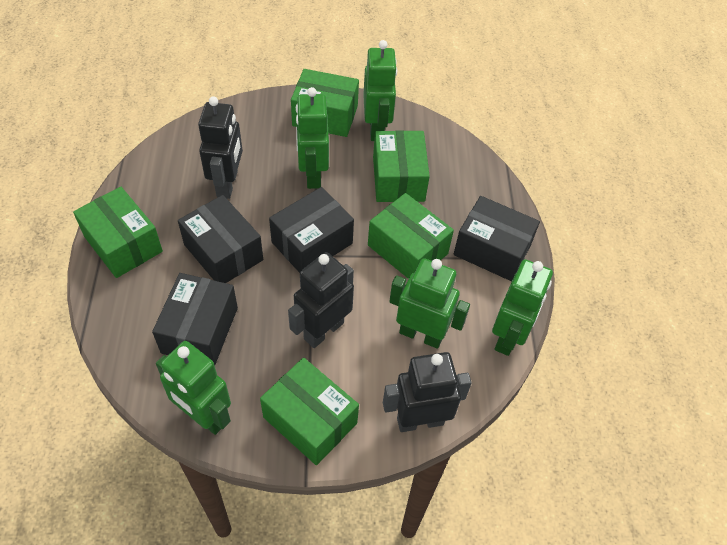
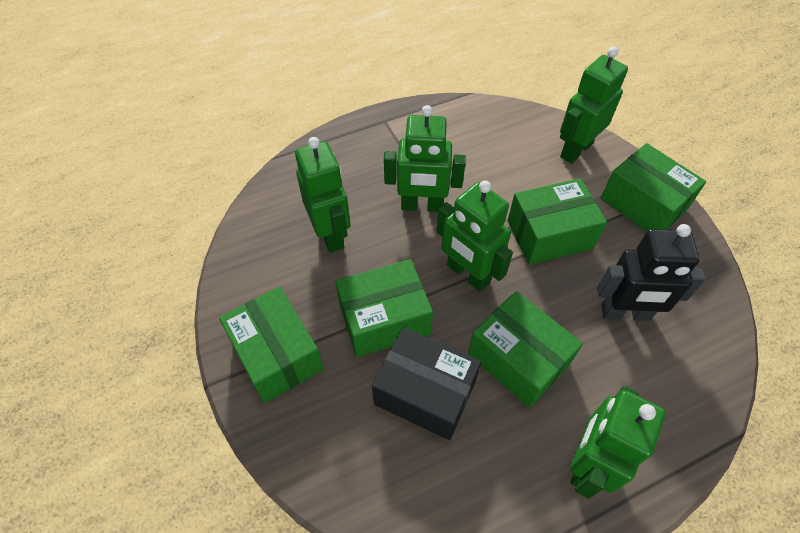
black box: [152,273,238,365] [178,195,263,283] [269,187,354,273] [454,196,540,281] = 4 -> [372,328,481,440] = 1
black robot: [198,96,243,199] [288,252,354,348] [383,352,472,432] = 3 -> [597,224,706,321] = 1

